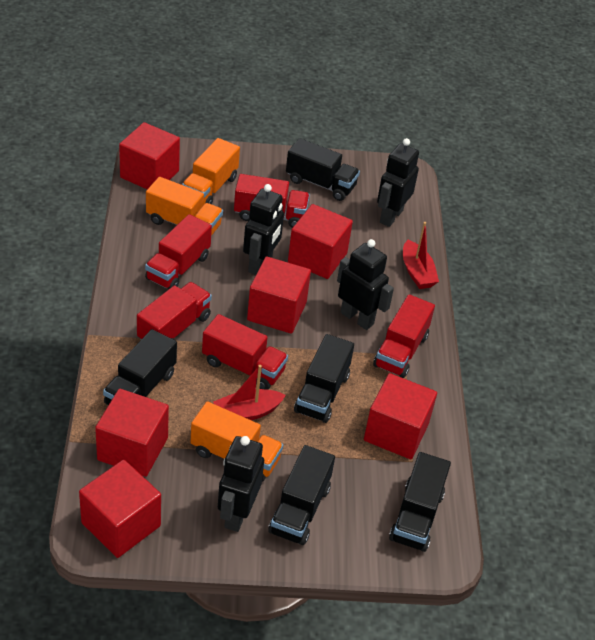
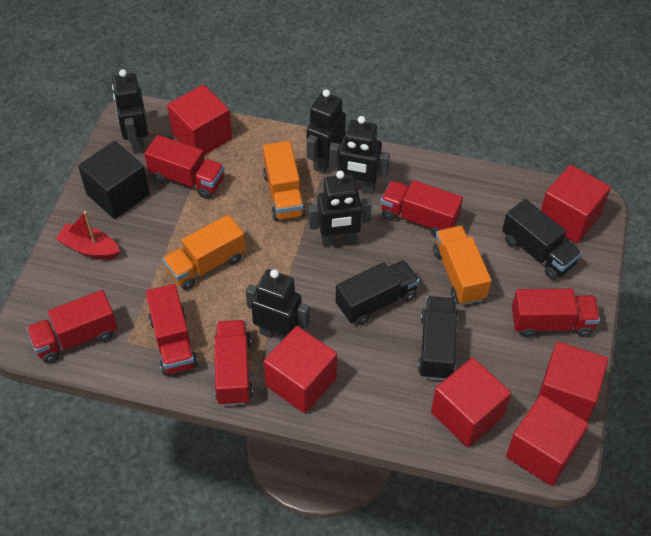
black cube: none = 0 -> [78,141,150,219] = 1
black robot: [218,436,264,532] [243,184,284,275] [337,239,394,330] [377,138,419,227] = 4 -> [112,69,148,154] [246,269,310,341] [306,89,346,174] [309,171,372,247] [329,116,390,194] = 5
black truck: [103,329,177,405] [268,445,335,545] [286,138,360,201] [294,334,354,423] [389,452,451,552] = 5 -> [336,260,420,325] [417,296,457,380] [502,199,582,280] = 3
red boat: [213,365,286,420] [403,222,439,289] = 2 -> [56,211,120,259] = 1
red truck: [137,282,212,340] [145,214,212,290] [202,314,288,390] [234,174,310,228] [373,294,435,378] = 5 -> [26,290,118,363] [144,135,225,199] [145,284,198,375] [214,320,253,406] [380,180,463,237] [512,289,600,338] = 6

